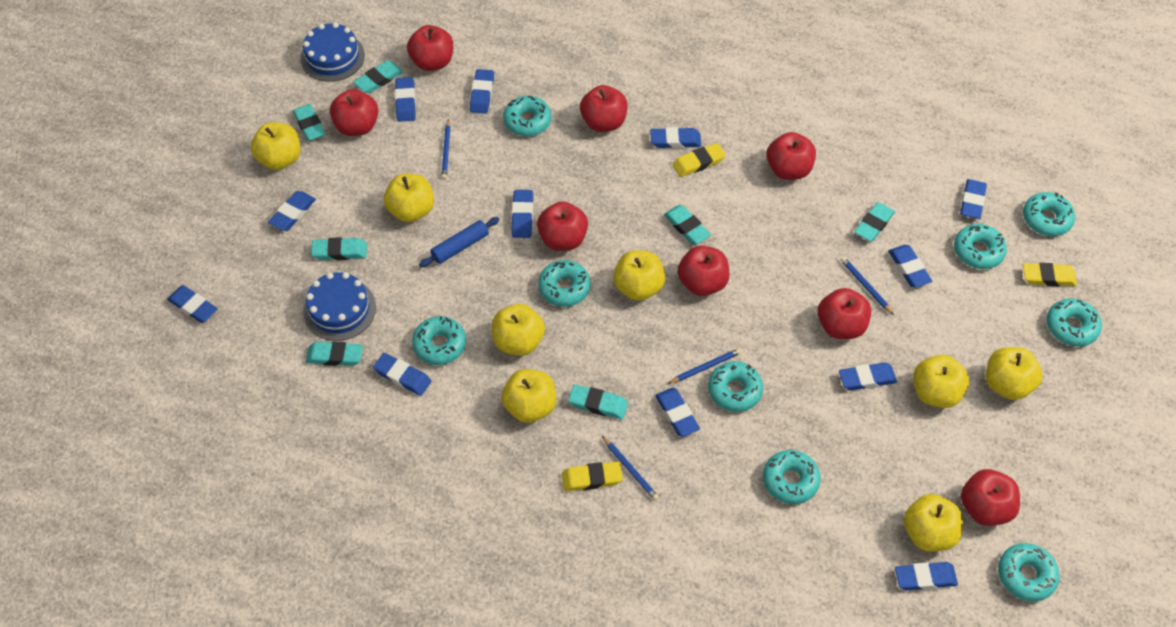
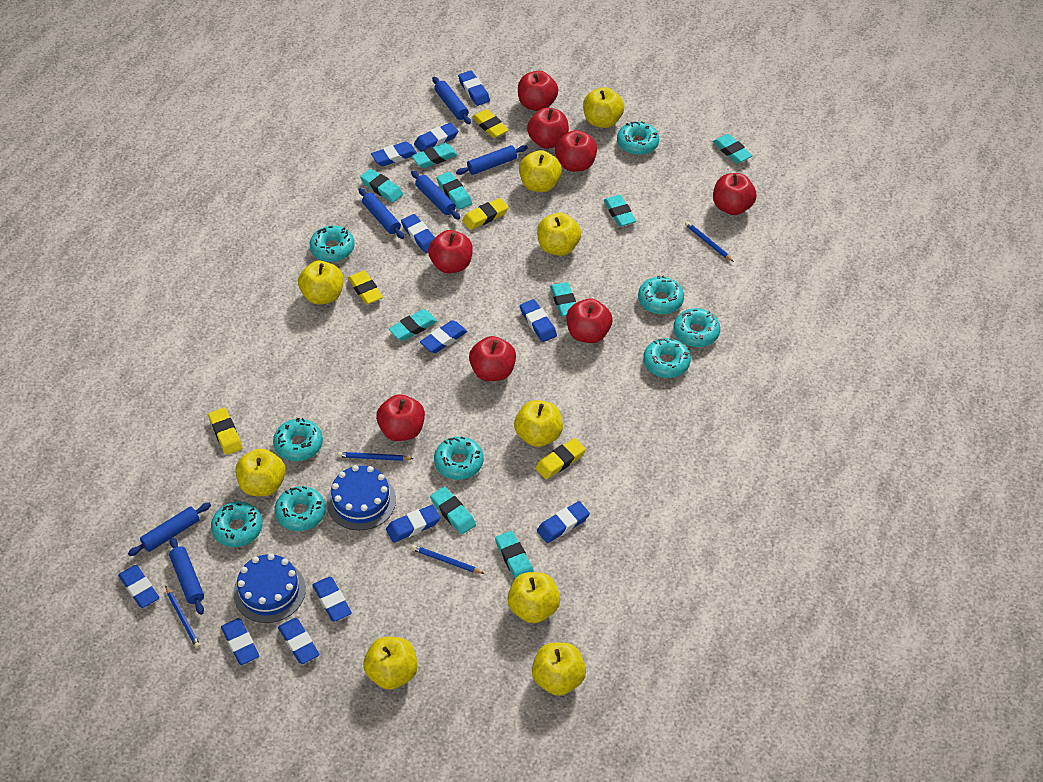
blue rolling pin: [419,217,500,267] = 1 -> [128,502,211,556] [169,537,204,615] [359,188,404,239] [411,171,460,219] [432,77,471,124] [456,145,528,175] = 6
turquoise eraser: [293,104,326,141] [306,342,363,366] [311,237,367,260] [353,60,403,93] [568,385,628,419] [664,205,711,245] [854,202,895,242] = 7 -> [360,169,403,203] [388,309,437,341] [412,143,458,168] [430,487,476,534] [436,172,472,210] [495,531,534,578] [550,282,576,316] [604,195,636,227] [713,134,753,164] = 9
yellow apple: [251,122,300,170] [384,174,434,222] [492,304,545,356] [501,369,556,423] [613,250,665,301] [904,494,963,551] [913,355,969,408] [986,347,1042,400] = 8 -> [235,448,286,496] [298,261,343,305] [363,637,417,690] [507,572,560,623] [514,400,563,447] [519,150,562,192] [532,643,586,696] [537,213,581,256] [583,87,624,128] = 9
yellow eraser: [562,461,623,492] [672,143,726,177] [1023,263,1077,286] = 3 -> [208,408,243,455] [348,271,383,305] [462,198,509,230] [472,109,509,138] [535,438,586,479] = 5

